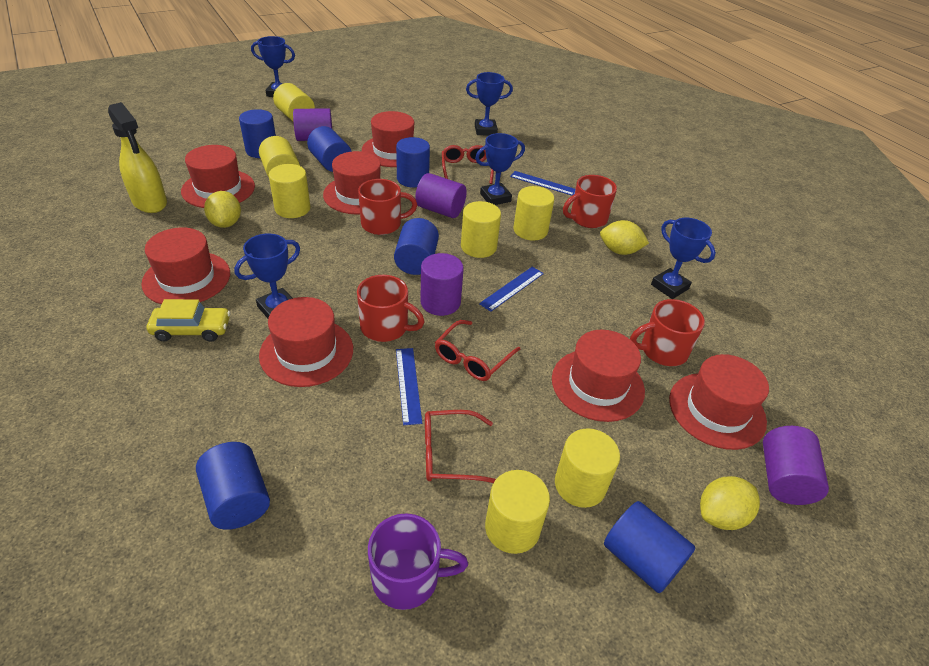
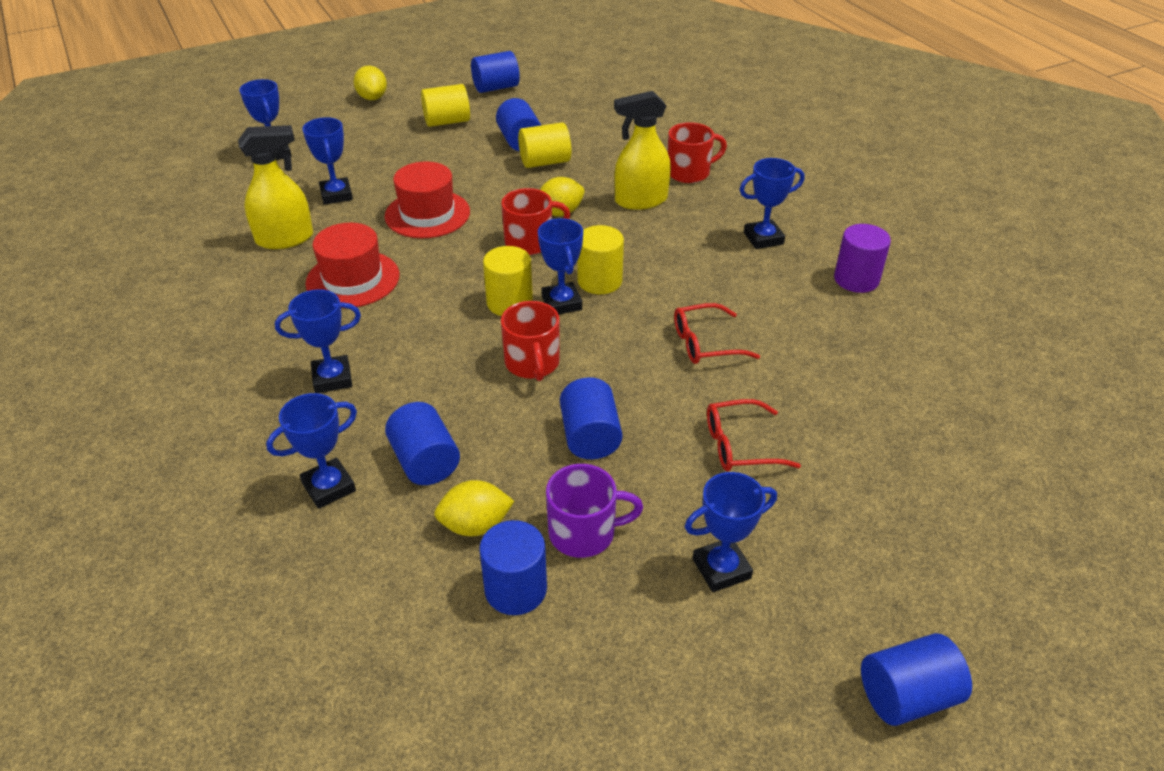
blue ruler: [396,348,422,425] [479,267,544,312] [510,171,575,196] = 3 -> none = 0
blue trophy: [234,233,300,318] [251,36,295,97] [466,72,513,135] [475,133,525,205] [651,218,716,299] = 5 -> [239,79,292,160] [266,393,357,509] [275,289,361,393] [302,117,353,205] [538,218,583,314] [685,472,777,592] [739,158,805,249] = 7
purple cylinder: [293,108,332,141] [415,173,467,218] [420,253,464,316] [763,426,829,505] = 4 -> [834,224,891,293] = 1
red glasses: [425,410,496,483] [435,320,520,381] [442,145,494,184] = 3 -> [674,303,760,364] [707,399,801,471] = 2
red hat: [141,227,230,304] [181,145,255,208] [259,297,353,387] [323,151,381,215] [362,111,414,167] [552,330,645,422] [669,354,769,450] = 7 -> [306,223,399,308] [385,161,470,238] = 2
red mug: [357,275,424,342] [358,179,417,235] [563,175,617,228] [630,299,705,366] = 4 -> [501,188,570,255] [501,301,560,381] [667,122,727,183] = 3
yellow car: [147,299,230,342] = 1 -> none = 0
yellow cylinder: [259,136,300,177] [269,164,310,218] [273,83,315,121] [461,201,501,258] [485,470,550,554] [513,186,554,240] [555,428,620,508] = 7 -> [421,84,470,127] [483,246,533,316] [518,122,571,168] [577,225,624,294] = 4
yellow spray bottle: [108,102,167,213] = 1 -> [238,125,313,249] [614,91,671,210] = 2

